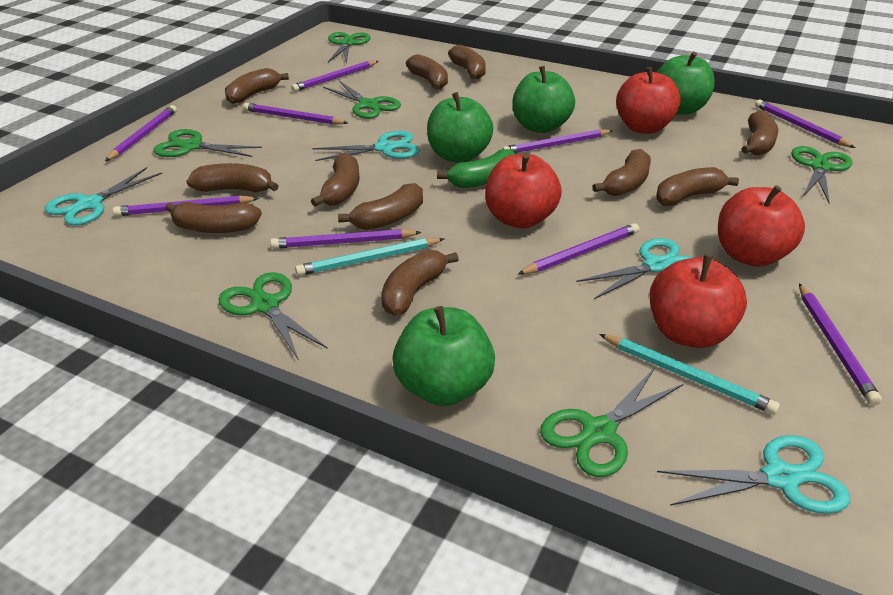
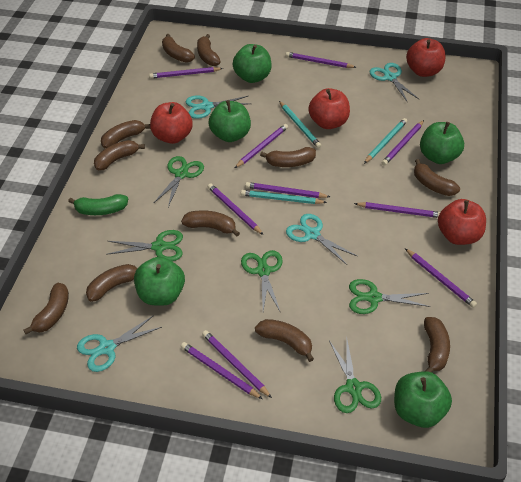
green apple: [392,306,495,406] [427,92,493,163] [512,66,575,133] [657,52,715,115] = 4 -> [134,257,185,306] [209,100,251,142] [233,44,272,83] [394,371,452,428] [420,122,464,164] = 5
green scissors: [153,129,262,157] [218,272,328,360] [323,81,401,119] [328,32,371,64] [540,368,683,477] [791,146,852,203] = 6 -> [106,230,183,261] [153,156,204,207] [241,250,283,311] [329,340,381,413] [349,279,430,314] = 5
purple pencil: [105,105,177,161] [113,195,259,216] [243,103,348,125] [270,229,422,249] [291,61,378,92] [502,129,613,153] [517,223,639,275] [755,100,855,148] [799,284,882,406] = 9 -> [149,67,223,79] [181,342,263,399] [202,330,272,398] [208,183,263,235] [235,124,288,168] [245,182,330,198] [285,52,356,68] [354,202,440,218] [381,120,424,166] [405,249,477,308] = 10
turquoise pencil: [295,238,444,276] [599,334,780,415] = 2 -> [241,190,327,204] [279,101,321,148] [364,118,407,164] = 3

